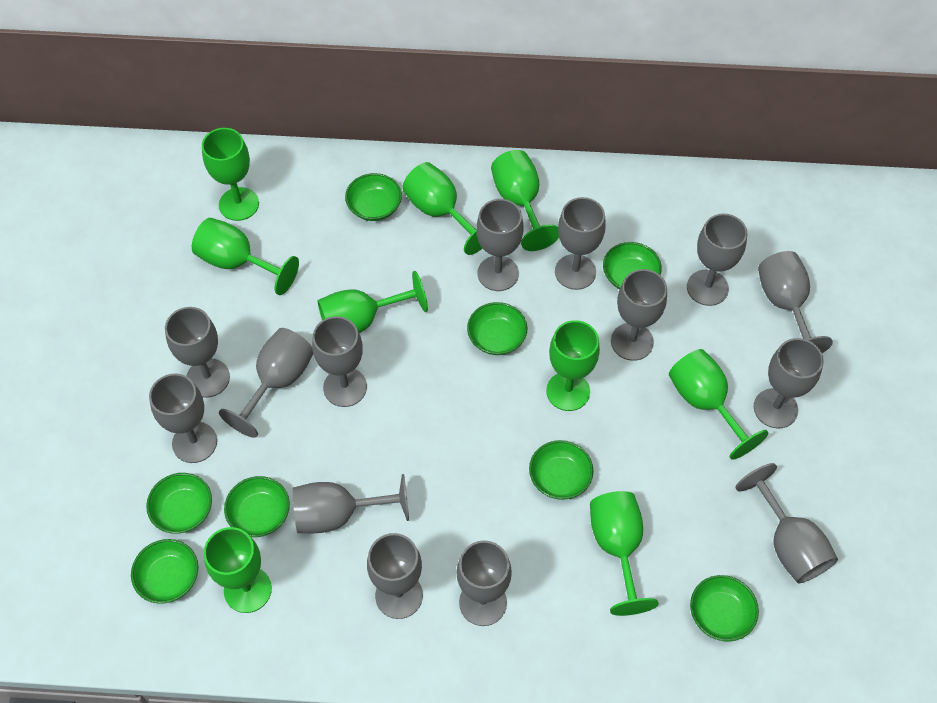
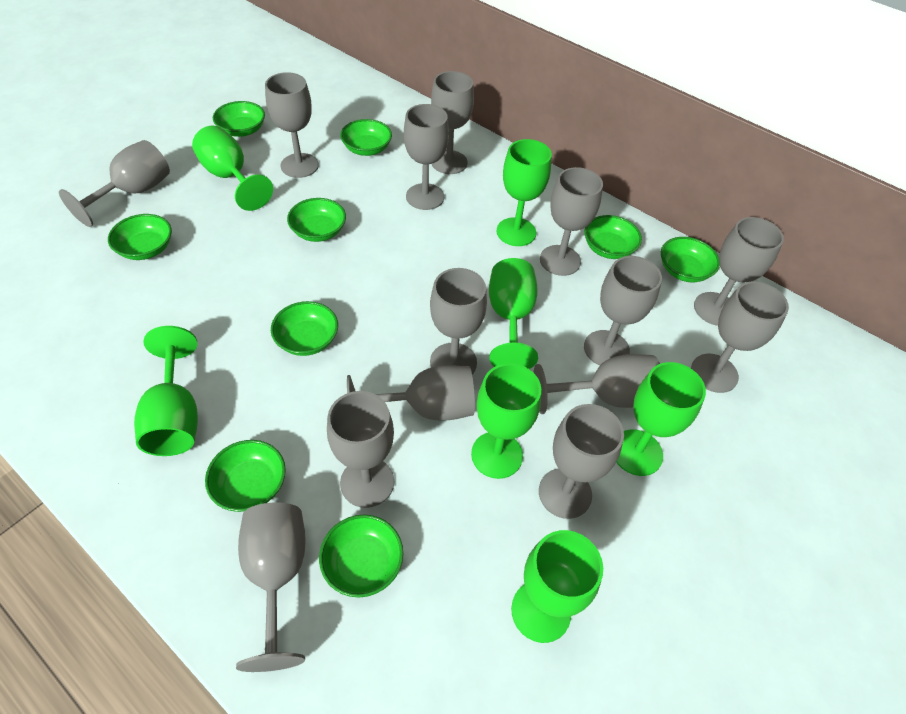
green bowl: [131,539,198,604] [146,473,212,534] [224,476,290,537] [345,173,402,221] [467,302,527,355] [529,440,594,500] [603,242,662,289] [690,575,759,641] = 8 -> [108,214,172,260] [205,440,286,512] [213,101,265,137] [271,301,338,356] [287,198,346,242] [319,515,403,597] [340,119,392,156] [584,215,642,259] [661,237,720,282] = 9
green goblet: [192,218,299,295] [202,128,259,221] [203,527,272,613] [318,271,428,333] [402,162,483,255] [491,150,559,251] [546,320,600,411] [590,491,659,616] [669,349,769,460] = 9 -> [134,326,198,456] [192,126,273,211] [471,363,541,479] [489,258,538,369] [496,139,552,246] [511,530,603,643] [616,362,706,476] = 7

